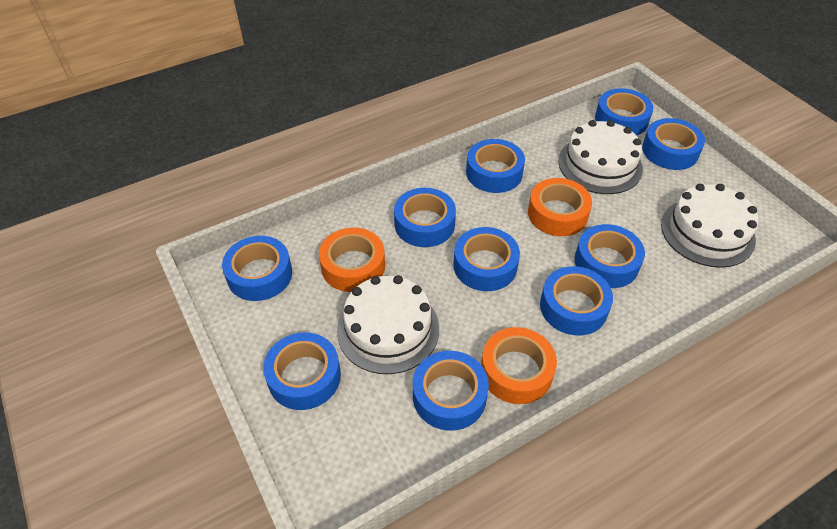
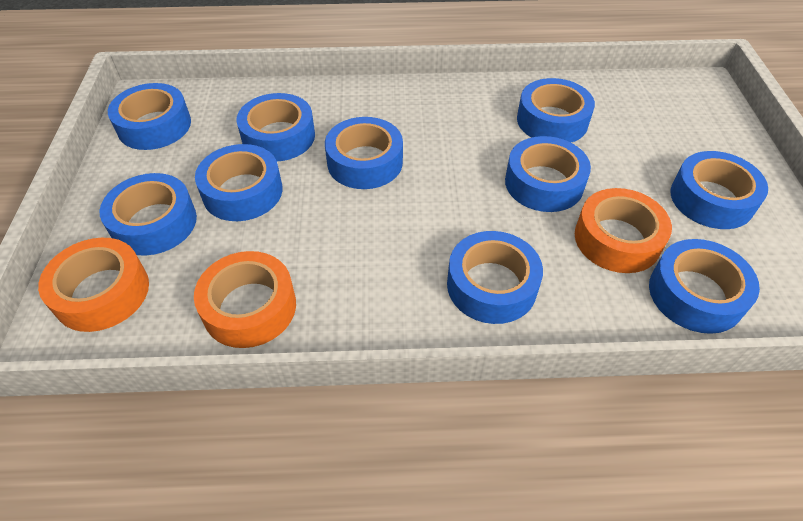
white cake: [337,275,439,374] [558,120,643,194] [661,184,758,268] = 3 -> none = 0

